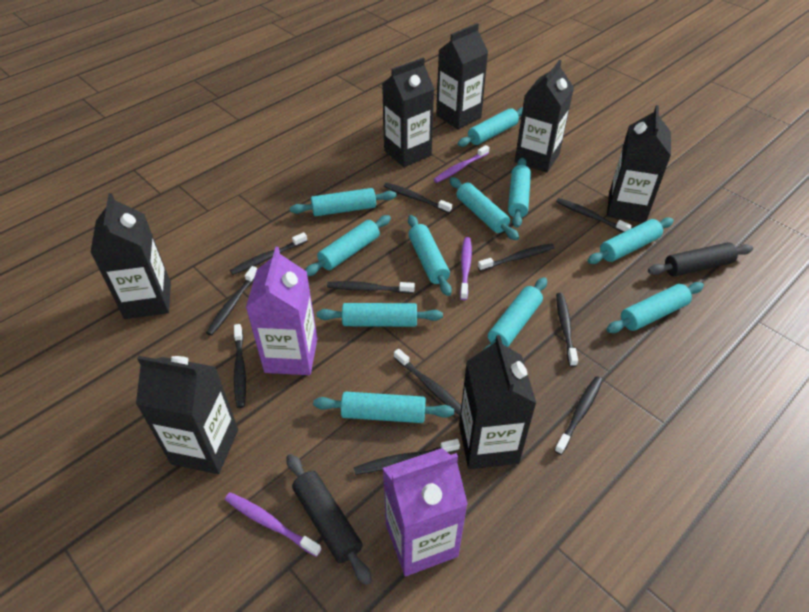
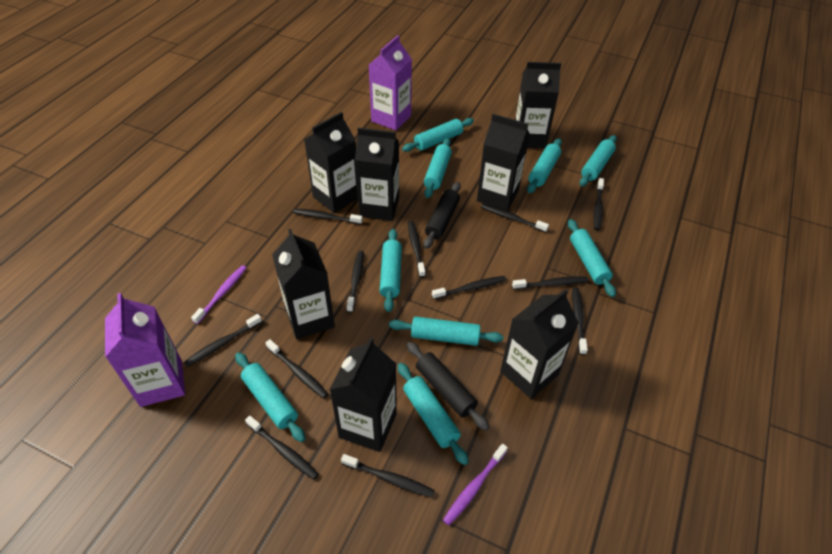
black toothbrush: [206,266,257,336] [230,232,307,275] [234,324,246,408] [327,281,415,293] [354,439,460,475] [384,183,452,213] [394,349,461,416] [478,243,554,271] [554,376,603,455] [556,198,632,233] [556,293,578,367] = 11 -> [184,314,262,367] [245,415,319,480] [266,339,328,399] [293,209,363,224] [341,454,435,497] [347,251,364,313] [408,221,425,278] [432,276,506,299] [481,204,549,233] [512,277,588,290] [572,287,588,355] [594,178,604,230] = 12
purple toothbrush: [225,492,321,557] [433,145,490,183] [460,237,472,300] = 3 -> [191,265,247,324] [443,444,508,526] = 2
turquoise rolling pin: [290,188,396,216] [305,215,391,276] [313,392,454,423] [317,303,443,327] [408,215,452,296] [449,177,519,240] [458,107,523,147] [483,277,547,350] [508,158,531,228] [587,217,674,264] [606,282,704,333] = 11 -> [235,352,305,442] [380,229,402,312] [389,317,503,346] [398,363,469,465] [402,118,474,152] [424,138,452,198] [527,138,562,193] [568,219,616,297] [580,135,617,186] = 9

